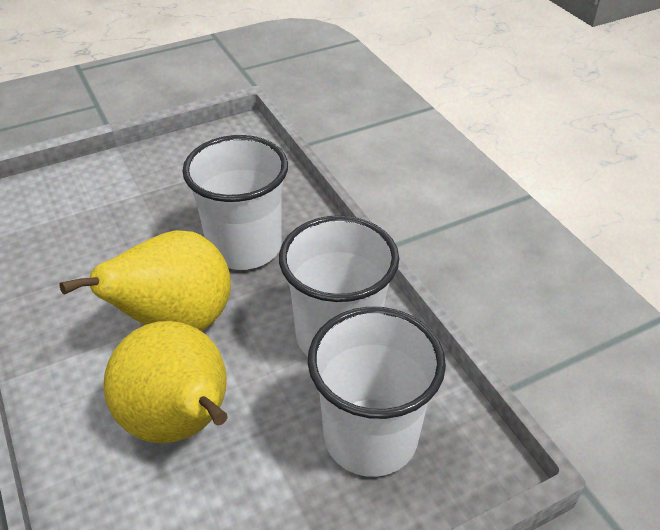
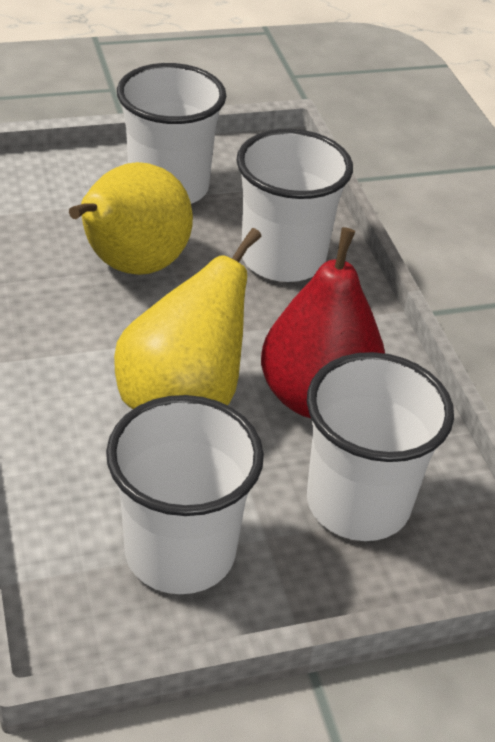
red pear: none = 0 -> [261,227,385,418] = 1
white cup: [182,135,288,270] [279,215,399,357] [308,307,446,477] = 3 -> [106,395,264,594] [117,63,227,204] [236,129,353,282] [307,352,454,541] = 4

